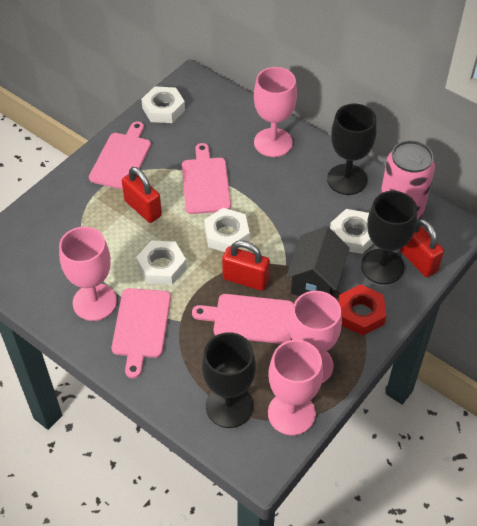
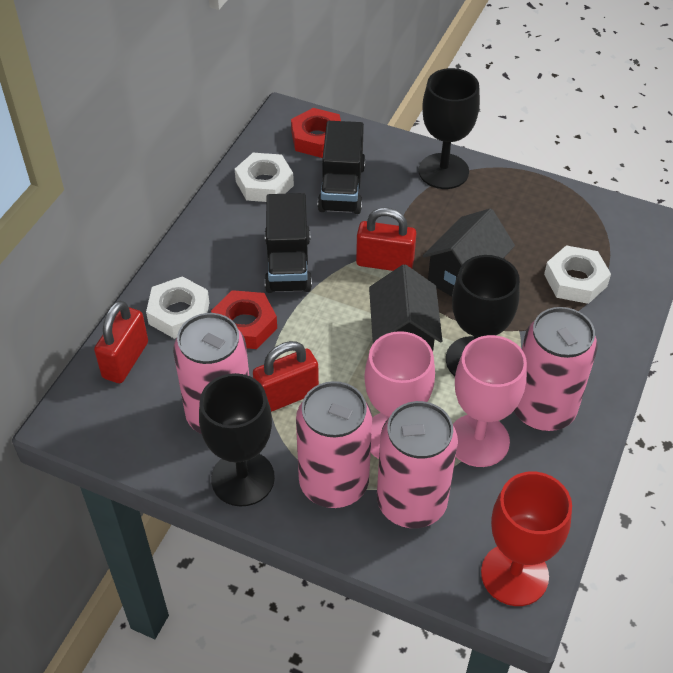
black house: [286,226,350,296] = 1 -> [369,264,442,351] [422,208,515,296] = 2
black truck: none = 0 -> [265,193,312,293] [317,121,366,214] = 2
pink can: [380,140,435,220] = 1 -> [173,313,249,434] [296,381,372,508] [377,401,458,528] [514,307,598,431] = 4
pink cutting board: [89,122,151,190] [112,288,171,378] [182,143,231,214] [192,294,294,344] = 4 -> none = 0
pink goblet: [59,227,117,321] [254,67,297,157] [268,340,323,435] [289,291,342,383] = 4 -> [364,331,435,459] [453,335,527,467] = 2
red goblet: none = 0 -> [481,472,572,606] = 1
red nut: [338,284,386,336] = 1 -> [211,290,277,349] [291,108,341,158] = 2
white nut: [136,241,187,285] [141,86,185,123] [204,208,250,252] [330,209,373,254] = 4 -> [146,276,210,339] [235,153,294,202] [544,245,611,304] = 3

